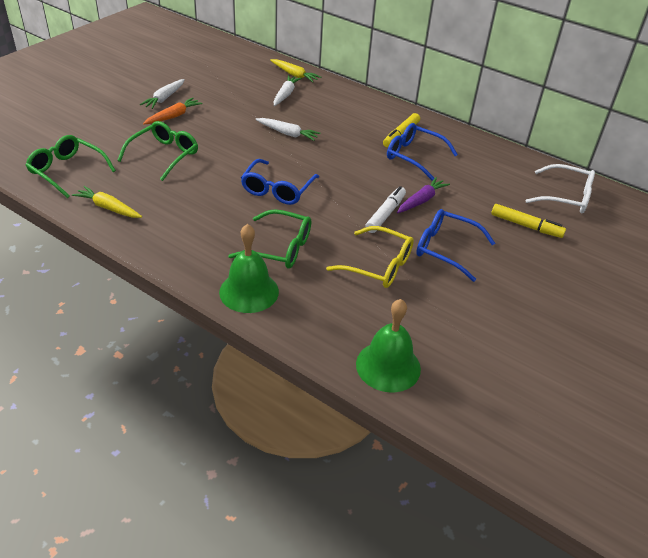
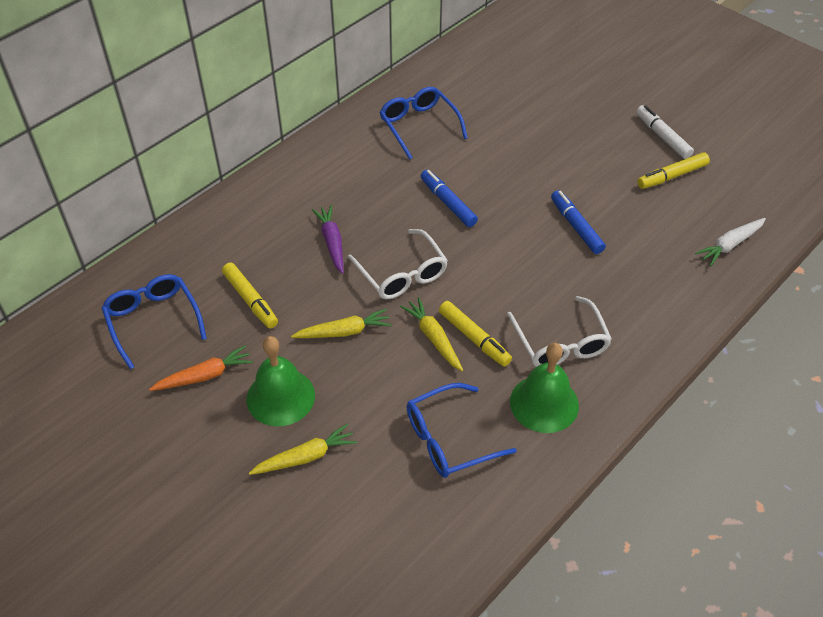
blue marker: none = 0 -> [421,170,478,227] [551,190,606,254] = 2
green glasses: [26,135,116,198] [117,121,198,181] [228,209,311,268] = 3 -> none = 0
white carrot: [140,79,185,109] [255,118,321,141] [273,75,302,106] = 3 -> [695,218,766,266] = 1
white glasses: [525,164,595,213] = 1 -> [348,229,448,299] [507,296,612,367] = 2
yellow carrot: [72,186,142,218] [270,59,321,82] = 2 -> [249,423,357,475] [291,308,392,338] [400,297,463,371] = 3
yellow glasses: [326,226,414,288] = 1 -> none = 0
yellow marker: [383,113,420,148] [491,204,566,238] = 2 -> [222,263,278,328] [439,301,512,367] [637,152,710,189] = 3

